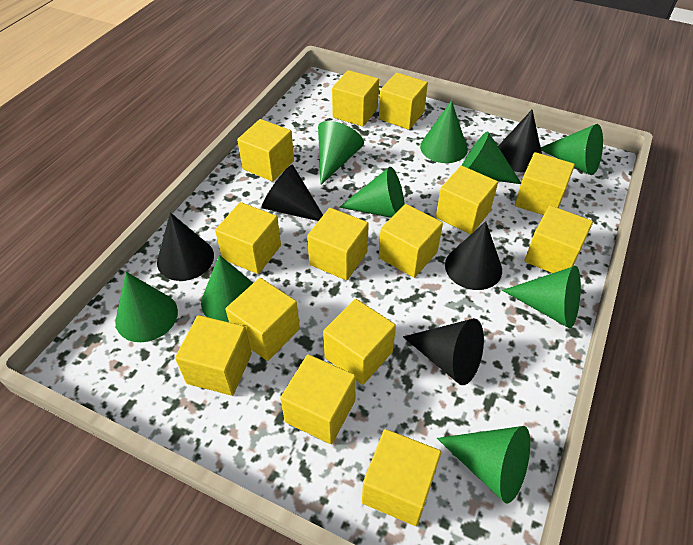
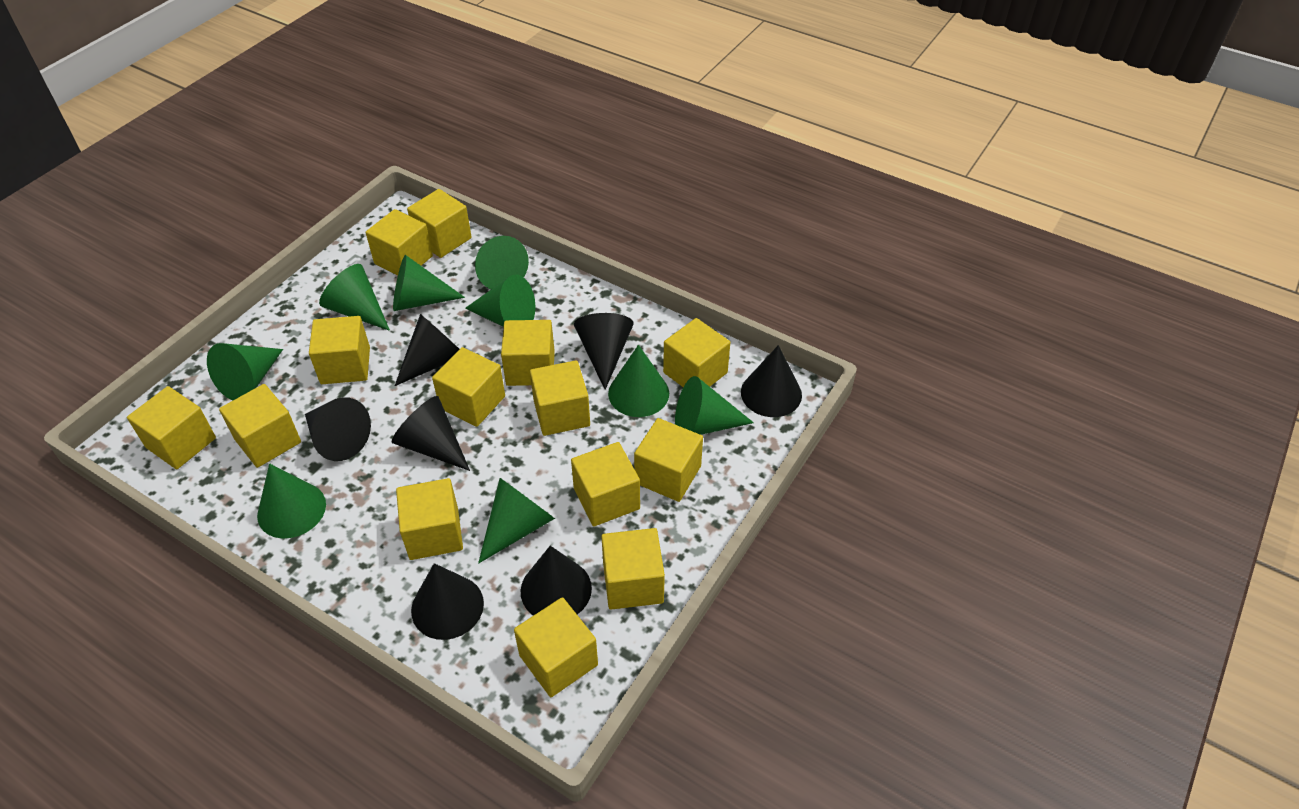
black cone: [157,212,214,281] [261,164,323,221] [403,318,484,385] [445,221,502,290] [498,109,542,172] = 5 -> [305,397,371,461] [391,396,470,471] [395,314,459,386] [411,563,484,640] [521,546,592,616] [574,313,634,390] [741,345,802,417] = 7

